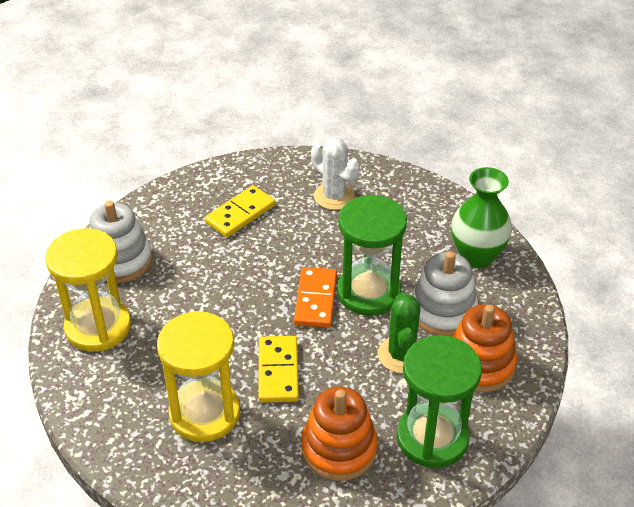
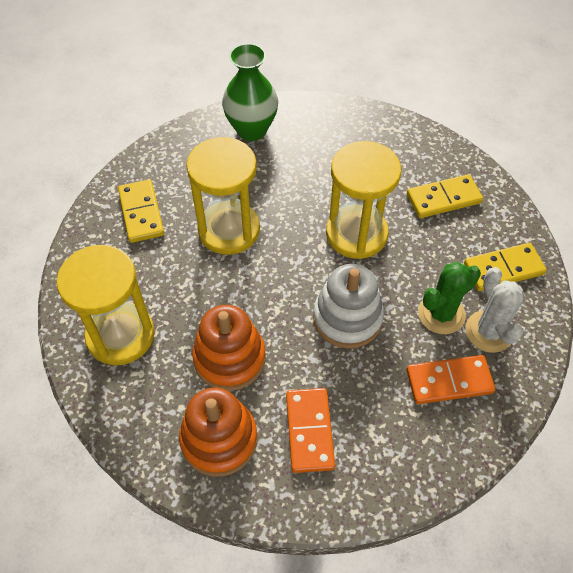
green hourglass: [337,195,407,316] [397,335,482,468] = 2 -> none = 0
orange domino: [294,267,337,328] = 1 -> [286,388,335,473] [406,355,495,404] = 2
white stacking toy: [89,201,152,283] [411,251,478,336] = 2 -> [313,264,384,348] = 1
yellow domino: [205,185,275,238] [258,336,299,403] = 2 -> [118,179,164,243] [407,174,483,218] [464,243,547,291] = 3
yellow hourglass: [45,228,131,352] [157,311,240,442] = 2 -> [56,245,155,365] [186,137,260,255] [326,141,401,259] = 3

